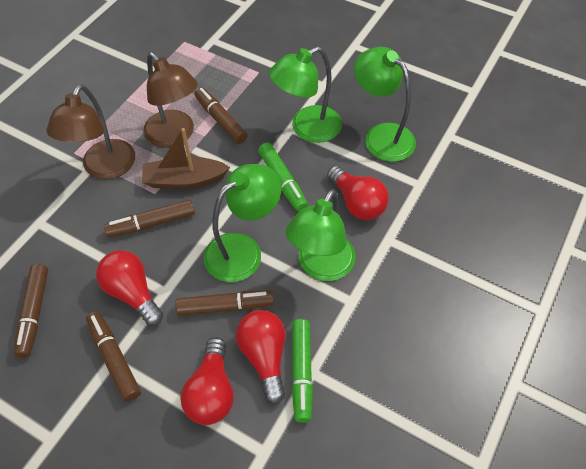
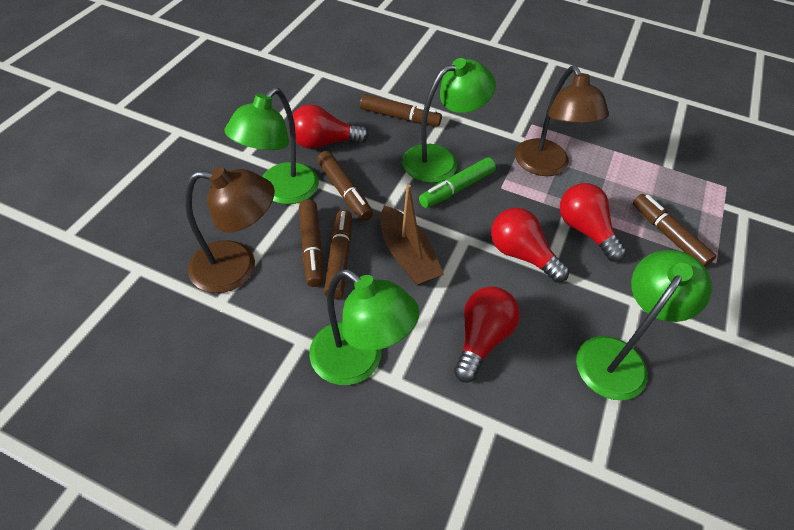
green marker: [258,143,308,211] [292,319,313,423] = 2 -> [419,157,496,208] = 1

